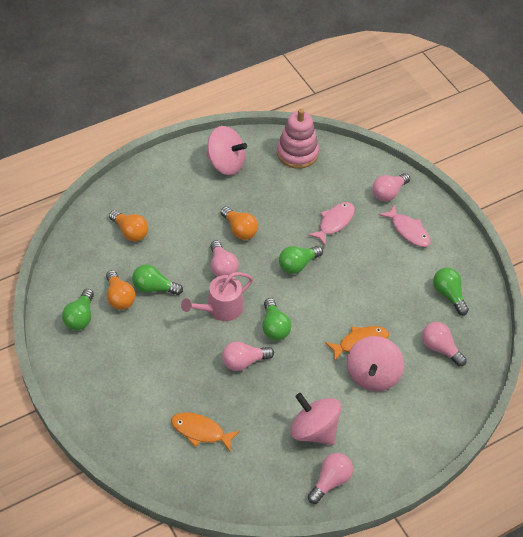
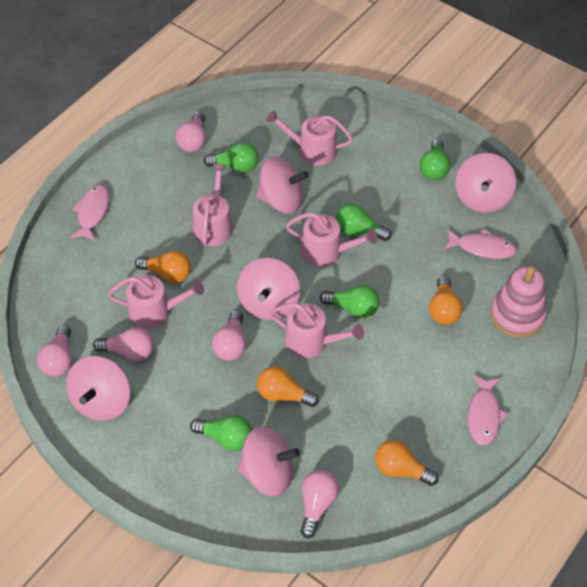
orange fish: [171,412,240,452] [325,326,389,361] = 2 -> none = 0
orange light bulb: [106,270,135,310] [109,210,149,242] [221,206,258,240] = 3 -> [135,250,191,283] [257,366,319,407] [375,440,439,486] [429,276,463,325] = 4
pink fish: [308,202,355,245] [379,204,431,247] = 2 -> [70,184,109,241] [443,229,517,259] [468,375,508,446] = 3
pink spinning top: [206,126,247,175] [290,393,341,445] [347,336,404,391] = 3 -> [66,356,130,421] [237,258,300,320] [238,426,300,496] [256,157,309,214] [455,153,517,213] = 5
pink watering can: [181,272,253,321] = 1 -> [108,275,204,329] [193,164,233,246] [266,110,353,165] [270,303,364,358] [286,212,377,267] = 5

